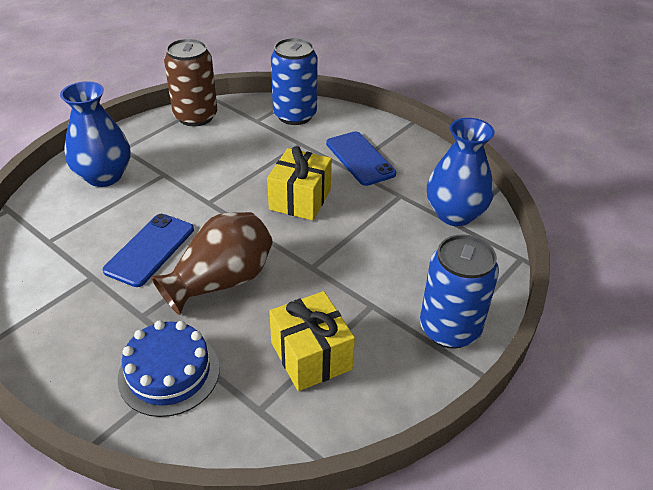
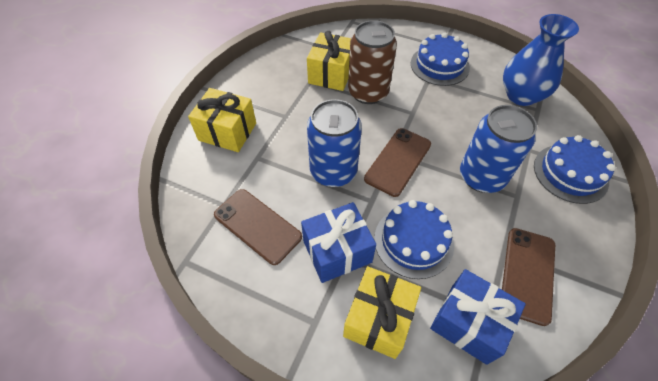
blue cake: [117,320,220,417] = 1 -> [374,200,454,279] [411,33,470,86] [534,135,616,204] = 3
blue gift: none = 0 -> [301,202,376,283] [430,269,526,365] = 2
blue phone: [103,214,194,287] [326,131,396,186] = 2 -> none = 0
blue vase: [60,81,130,187] [427,118,495,226] = 2 -> [503,14,579,106] = 1
brown phone: none = 0 -> [214,189,302,265] [364,128,431,197] [502,228,555,326] = 3
brown vase: [151,212,273,315] = 1 -> none = 0
yellow gift: [267,146,332,220] [269,291,355,391] = 2 -> [188,88,256,152] [307,31,351,91] [343,266,421,359] = 3

